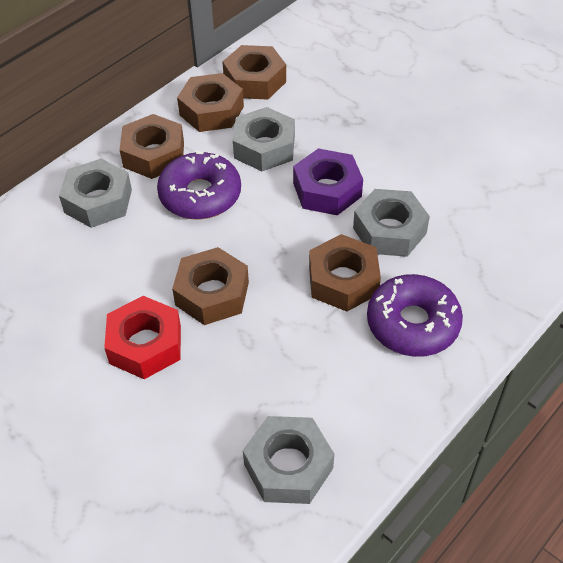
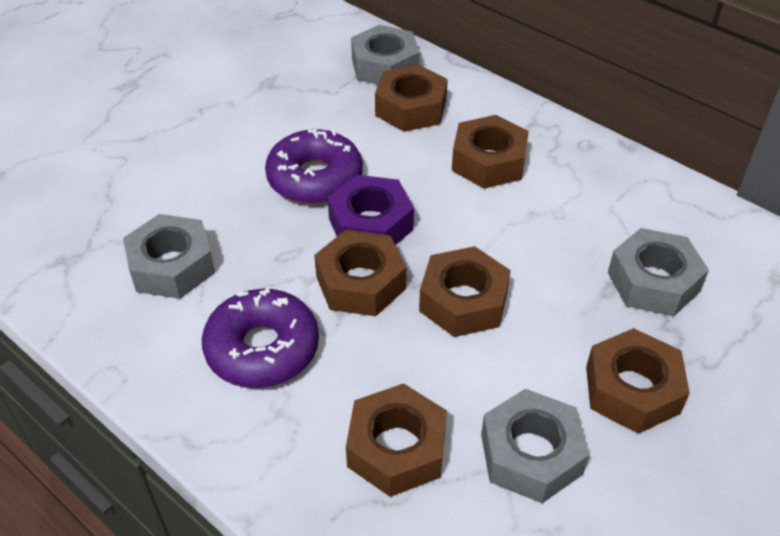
brown nut: [120,114,184,179] [172,247,249,325] [177,73,244,132] [223,45,286,100] [309,234,381,312] = 5 -> [314,230,406,316] [346,383,447,497] [375,64,448,132] [419,246,511,337] [452,115,529,189] [586,328,690,434] = 6
red nut: [104,296,181,379] = 1 -> none = 0

